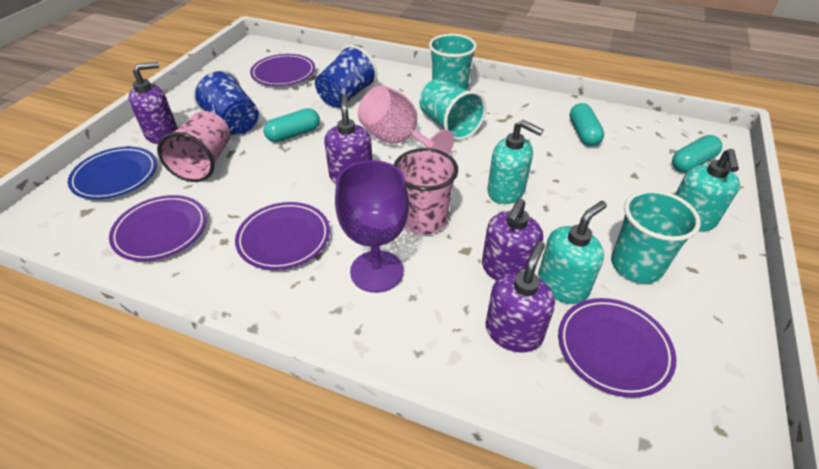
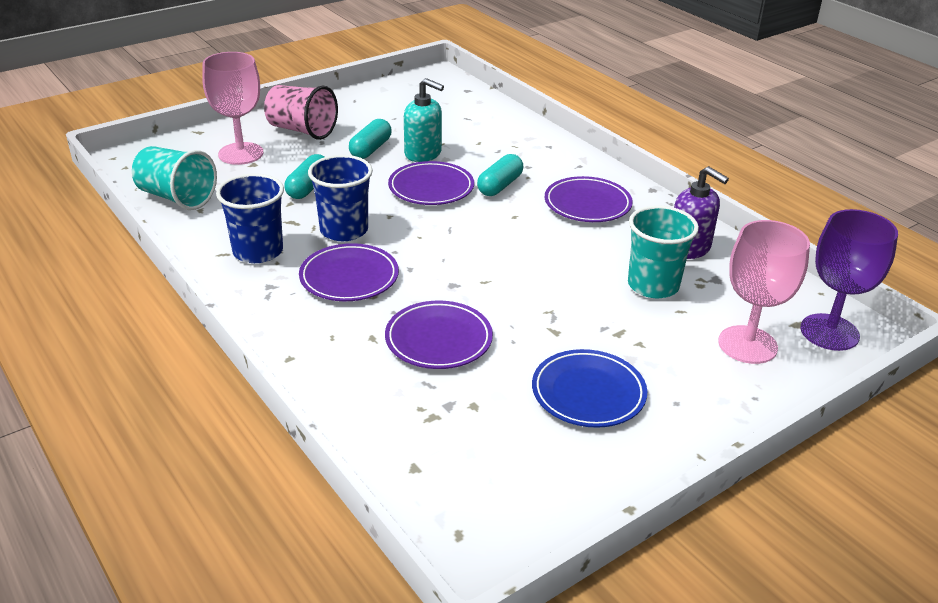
pink cup: [157,111,230,182] [394,148,458,234] = 2 -> [264,85,338,140] = 1
pink goblet: [358,85,454,154] = 1 -> [202,52,263,165] [718,220,810,364] = 2
purple soap dispenser: [129,62,178,144] [324,95,372,184] [482,198,543,280] [486,241,555,352] = 4 -> [674,166,729,259] = 1
turquoise cup: [419,78,486,140] [429,34,477,90] [611,190,701,283] = 3 -> [132,146,217,210] [628,205,699,298] = 2
turquoise soap dispenser: [487,120,544,204] [538,201,607,304] [675,149,740,232] = 3 -> [404,78,444,162] = 1

